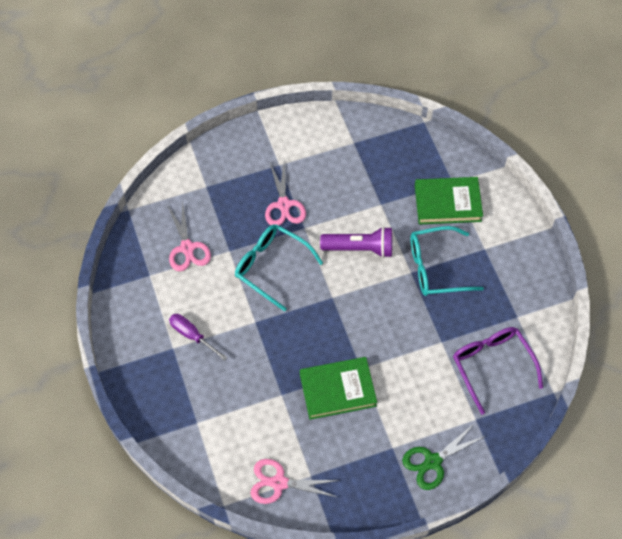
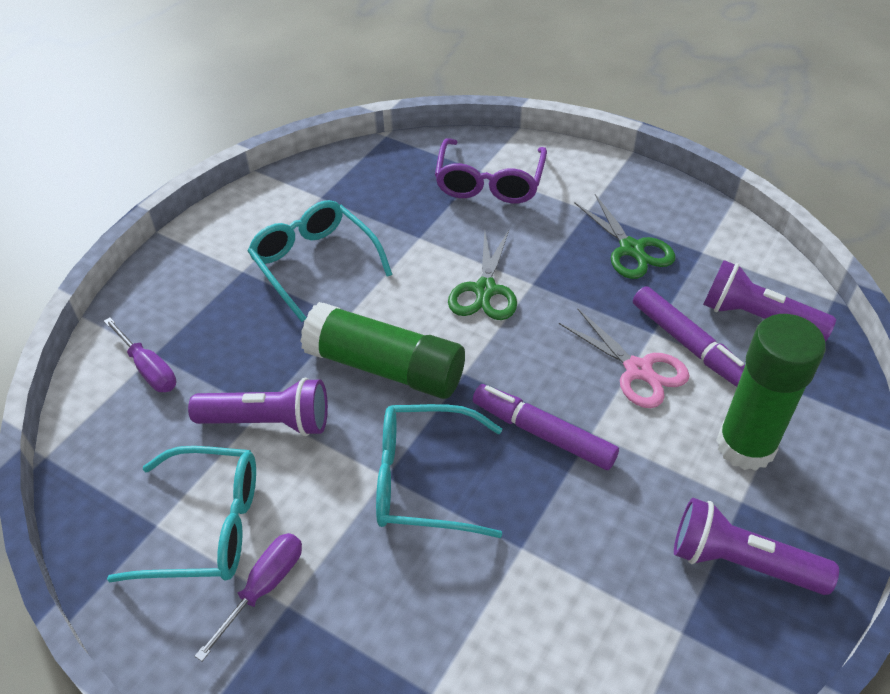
green book: [300,357,377,420] [415,177,483,224] = 2 -> none = 0
green glue stick: none = 0 -> [300,302,465,399] [716,314,826,471] = 2
green scissors: [402,423,486,490] = 1 -> [448,230,517,320] [574,194,675,279] = 2
pink scissors: [168,200,211,271] [251,459,340,504] [265,158,306,225] = 3 -> [559,308,689,408] = 1
purple flashlight: [320,227,392,258] = 1 -> [188,378,328,436] [674,498,839,595] [703,260,836,342] = 3
purple marker: none = 0 -> [473,384,619,470] [633,286,745,387] = 2
purple screwdriver: [169,314,228,361] = 1 -> [104,317,176,392] [195,533,302,661] = 2
turquoise glasses: [235,224,323,312] [410,226,484,296] = 2 -> [107,446,256,583] [248,200,393,322] [376,404,502,538] = 3

